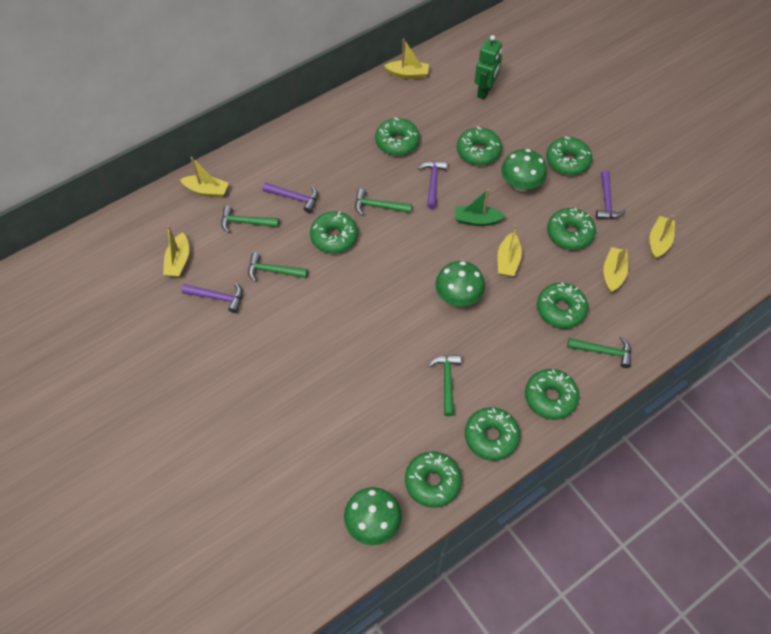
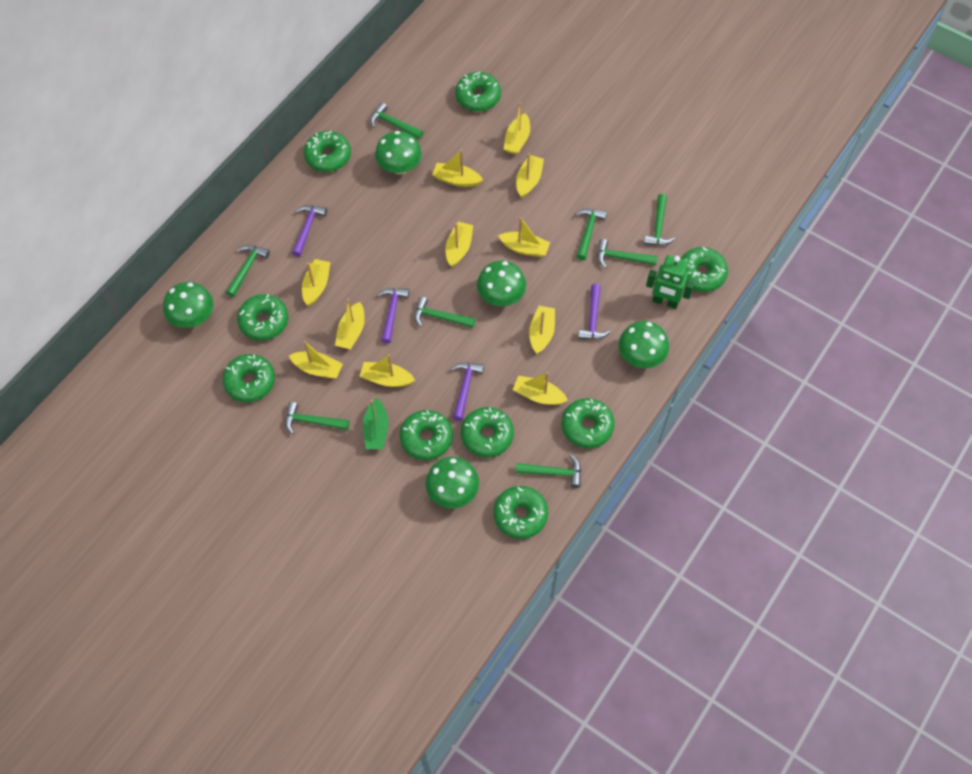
green hammer: [221,206,279,233] [248,253,308,282] [355,189,412,216] [428,355,461,416] [567,336,632,368] = 5 -> [226,245,270,297] [285,402,349,435] [370,102,423,139] [414,297,475,328] [516,455,581,488] [575,209,607,260] [597,239,658,268] [644,194,675,246] = 8
green mushroom: [344,487,402,545] [435,261,485,307] [501,149,547,192] = 3 -> [163,282,213,328] [375,131,422,174] [426,457,479,509] [477,261,526,306] [618,321,669,368] = 5
yellow boat: [163,226,189,277] [180,157,229,198] [384,38,429,79] [498,225,522,277] [603,247,628,293] [649,215,675,259] = 6 -> [289,341,343,379] [302,259,330,306] [335,299,365,350] [359,354,415,387] [432,149,483,187] [446,222,473,267] [498,217,550,257] [504,103,530,155] [513,372,568,405] [516,153,544,198] [529,306,555,354] = 11

